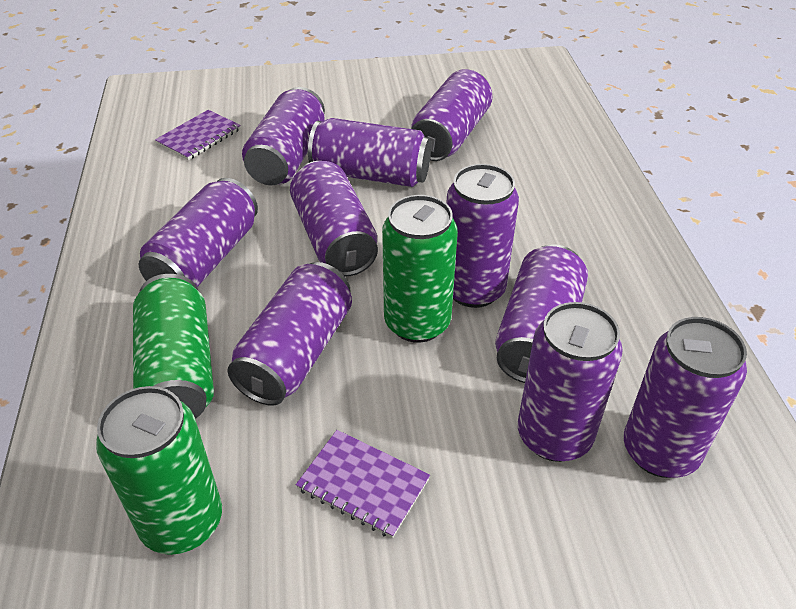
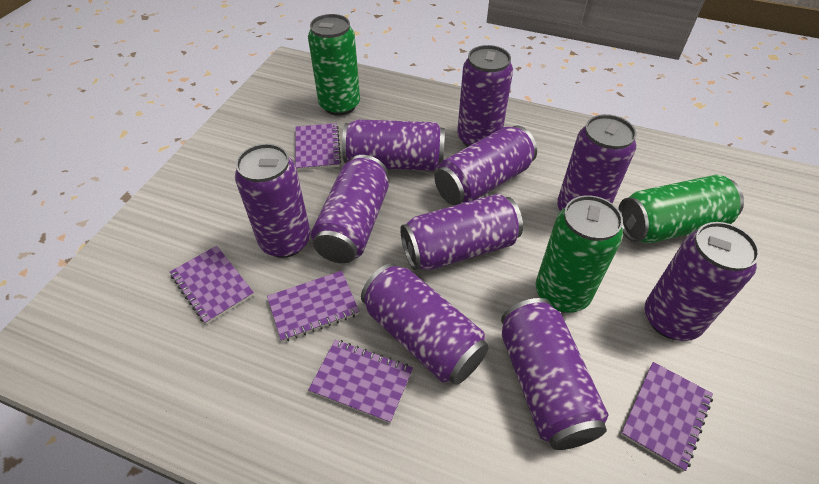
purple notebook: [155,110,241,160] [296,430,430,538] = 2 -> [170,246,254,325] [267,271,360,342] [295,123,341,171] [308,340,413,423] [621,362,713,472] = 5

